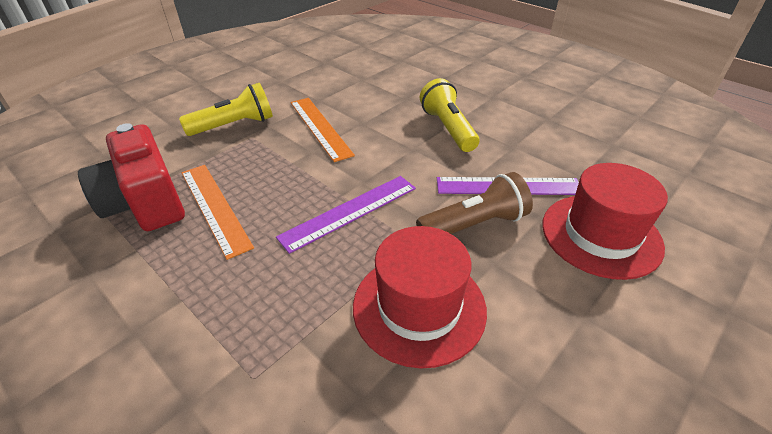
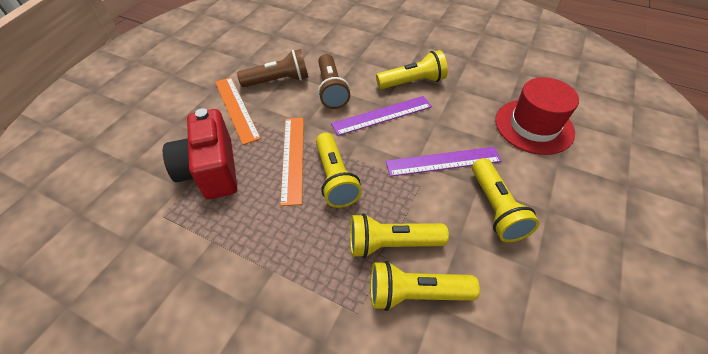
brown flashlight: [416,172,533,234] = 1 -> [237,49,309,87] [318,54,350,109] = 2
red hat: [353,226,487,369] [542,163,668,280] = 2 -> [495,77,579,155] = 1
yellow flashlight: [179,83,273,136] [420,78,479,152] = 2 -> [316,133,362,208] [350,214,449,258] [371,261,480,311] [376,50,448,89] [472,158,539,242] = 5

